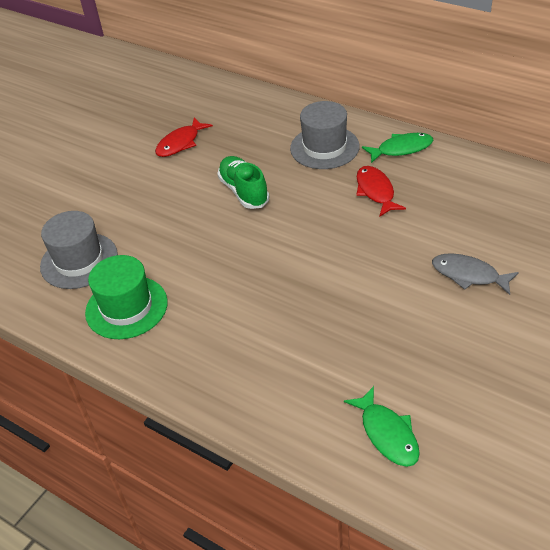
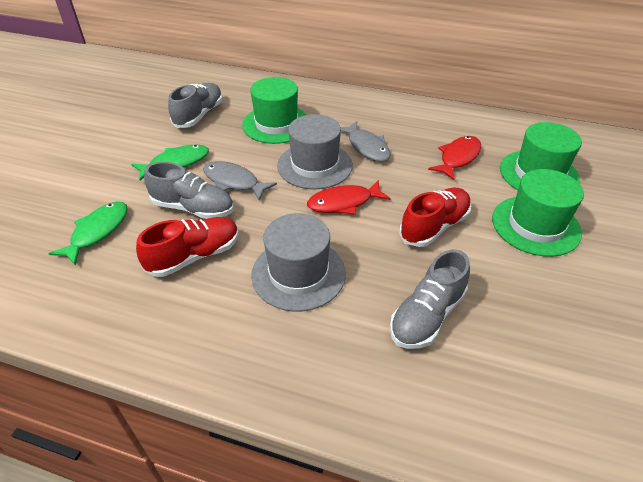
green hat: [85,255,168,339] = 1 -> [242,77,307,144] [492,169,584,257] [500,122,582,190] = 3
green shoe: [217,156,270,209] = 1 -> none = 0
grey fish: [432,253,519,295] = 1 -> [203,161,277,201] [341,121,391,162] = 2
grey shoe: none = 0 -> [144,162,234,219] [168,83,223,128] [390,250,470,349] = 3
red shoe: none = 0 -> [136,217,239,277] [399,188,471,247] = 2

